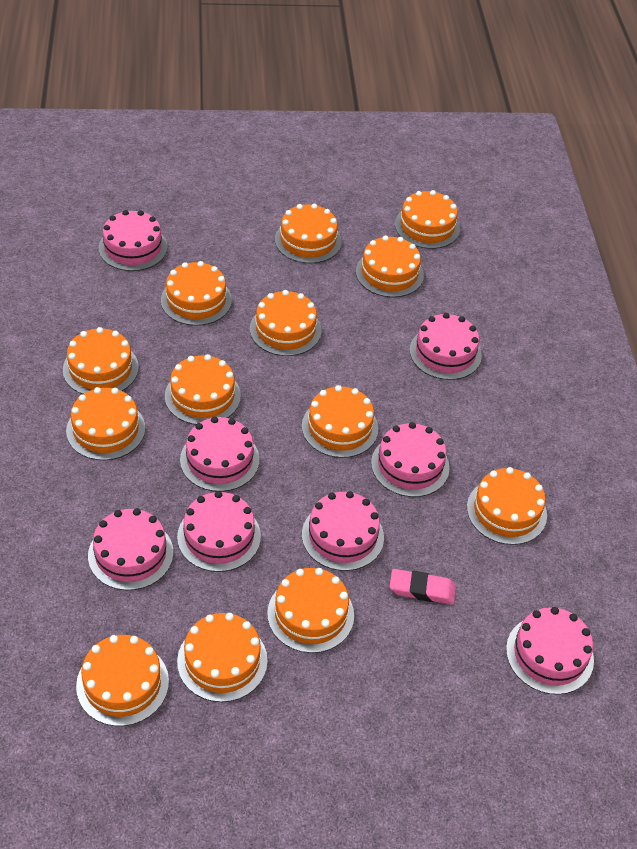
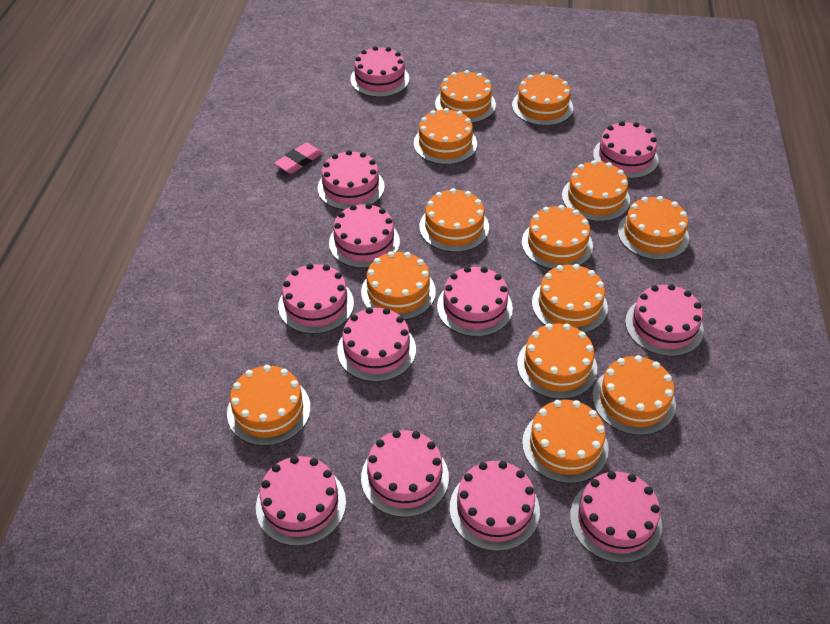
pink cake: [88,508,173,590] [99,210,168,271] [177,491,261,572] [180,417,259,492] [302,491,384,571] [371,422,450,497] [410,313,482,380] [506,607,594,695] = 8 -> [256,456,346,546] [278,263,354,334] [318,150,385,210] [329,203,400,268] [337,307,416,382] [350,46,409,97] [361,430,449,517] [437,266,513,337] [450,461,540,551] [570,471,662,563] [593,121,659,179] [625,284,704,356] = 12

